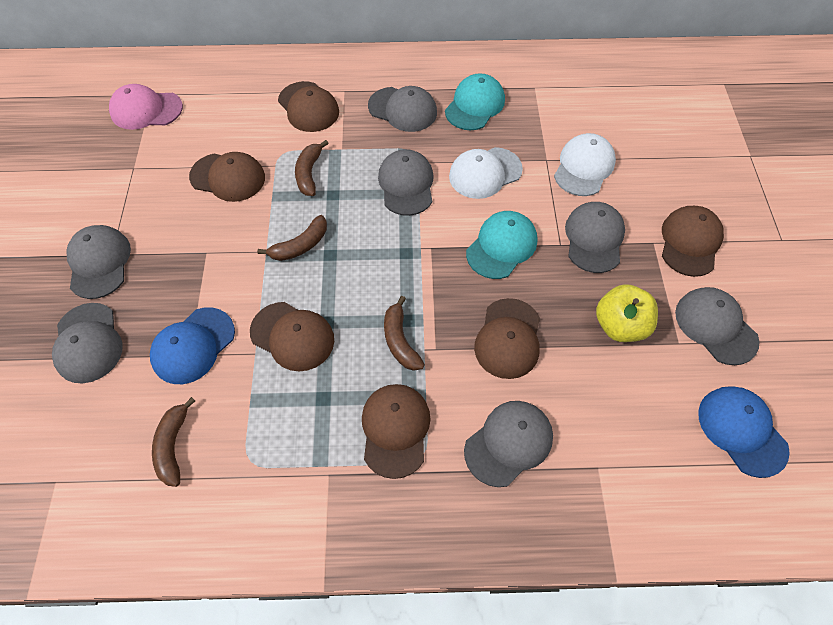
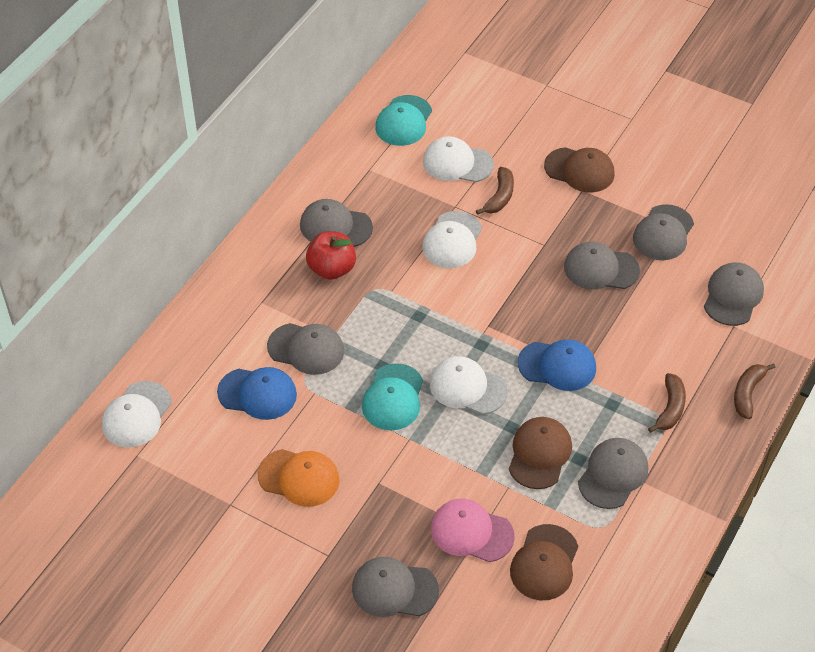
brown banana: [152,397,195,487] [257,215,327,261] [295,140,329,196] [384,296,425,371] = 4 -> [476,167,514,215] [648,373,686,433] [734,363,775,419] = 3
brown cap: [189,152,265,202] [250,302,334,371] [278,81,339,132] [362,384,431,479] [474,298,540,379] [662,206,724,277] = 6 -> [509,417,572,489] [510,524,578,600] [544,147,615,192] = 3
orange cap: none = 0 -> [258,449,339,507] = 1
red apple: none = 0 -> [306,231,356,280] = 1
white cap: [449,147,523,199] [554,133,616,196] = 2 -> [102,381,172,448] [422,211,482,268] [423,136,494,182] [430,356,508,414] = 4
yellow apple: [596,284,658,342] = 1 -> none = 0

